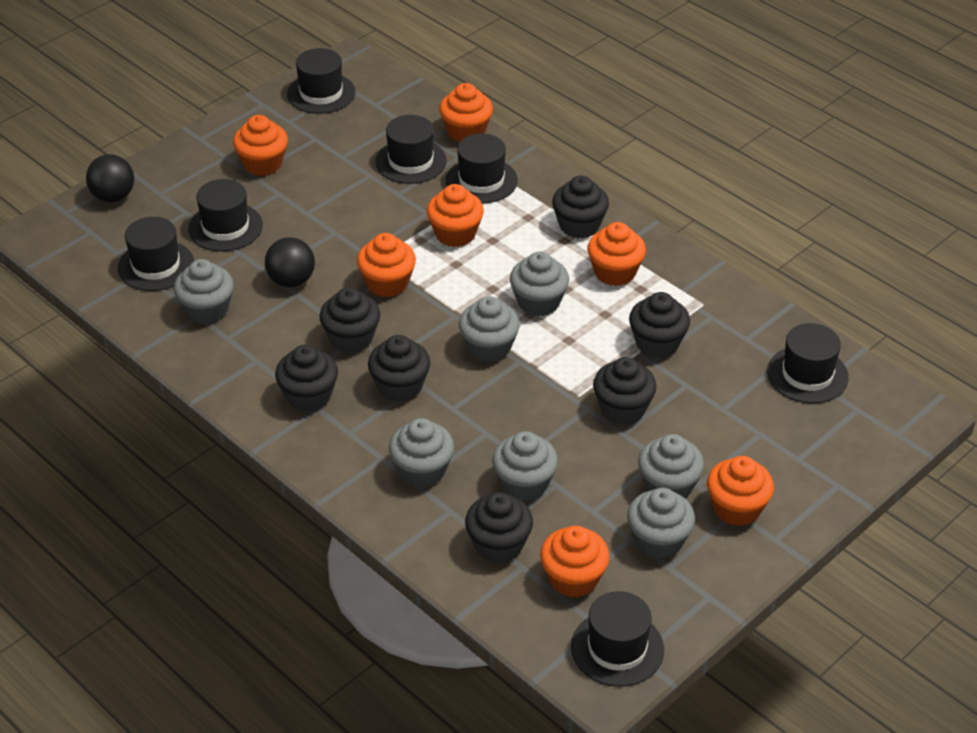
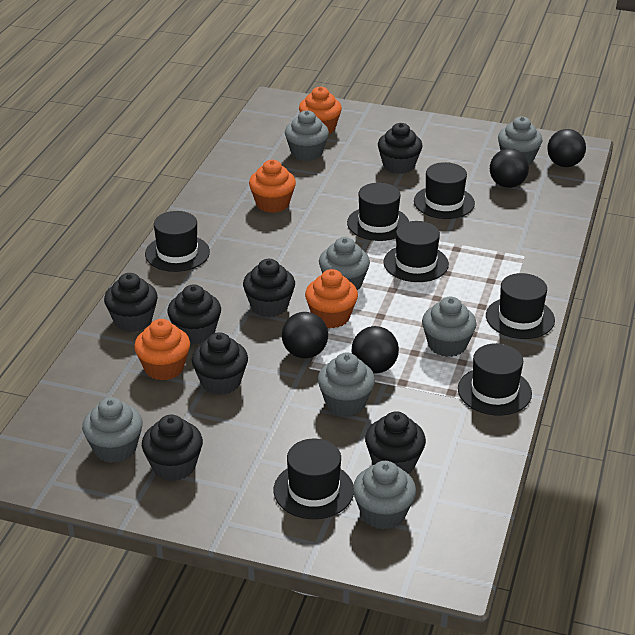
black ball: [86,154,134,202] [265,237,315,287] = 2 -> [282,312,328,358] [352,326,399,374] [490,149,529,188] [547,129,586,167] = 4
orange cupcake: [233,115,288,176] [357,233,416,297] [427,184,484,247] [439,83,493,142] [540,526,610,598] [587,222,646,286] [707,456,774,526] = 7 -> [134,319,190,380] [249,160,296,213] [299,87,342,134] [305,269,358,328] = 4

